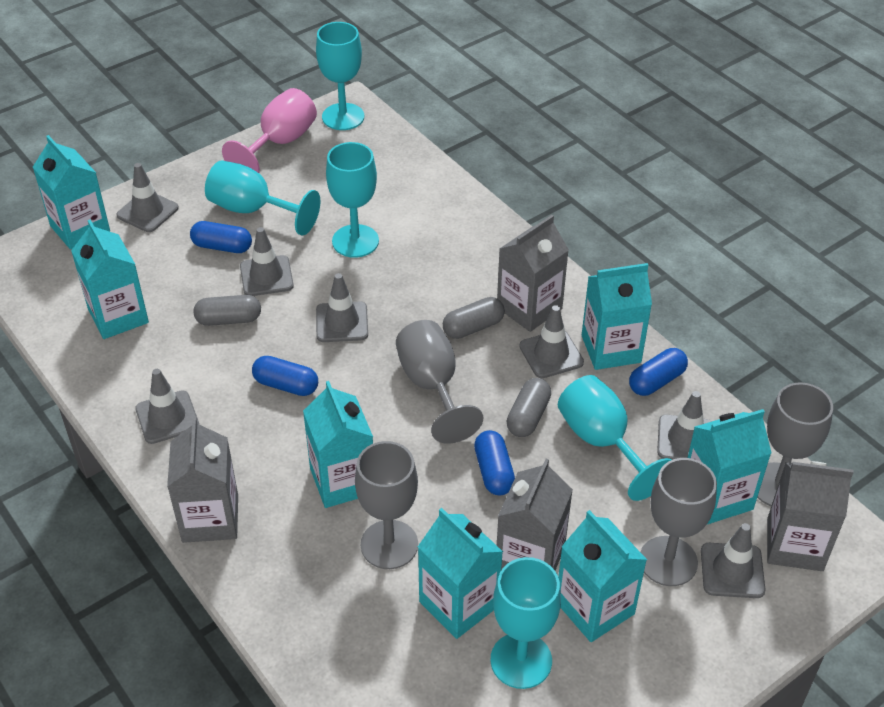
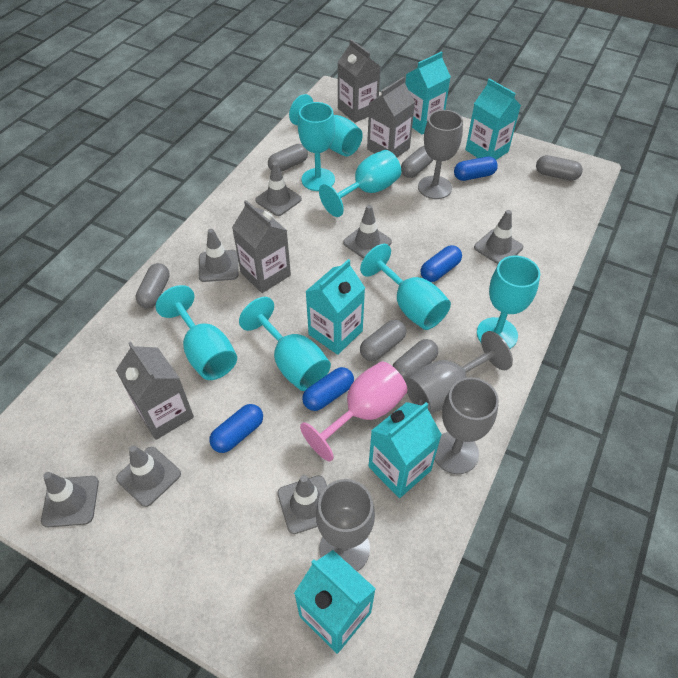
grey capsule: [194,295,261,326] [443,297,505,339] [507,378,551,437] = 3 -> [136,263,170,308] [268,144,308,172] [360,320,406,361] [393,339,438,381] [401,146,434,178] [536,155,583,181] = 6
turquoise carton: [33,135,110,250] [71,220,149,339] [303,381,373,508] [418,508,503,639] [558,510,647,642] [582,263,652,370] [688,409,771,524] = 7 -> [294,550,376,654] [305,259,365,355] [368,402,442,498] [405,51,451,135] [465,78,521,160] = 5
turquoise goblet: [205,160,321,235] [316,22,364,130] [326,142,379,258] [491,557,561,689] [558,375,671,501] = 5 -> [156,285,237,380] [239,297,331,391] [289,94,363,157] [298,102,335,191] [319,150,401,217] [360,244,451,330] [477,256,540,349] = 7

